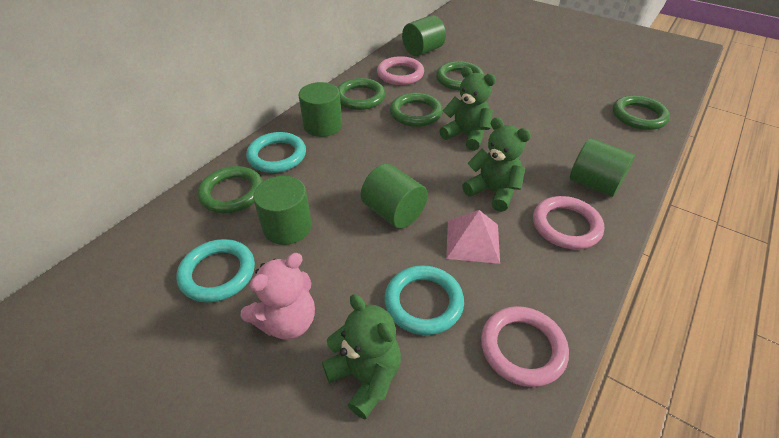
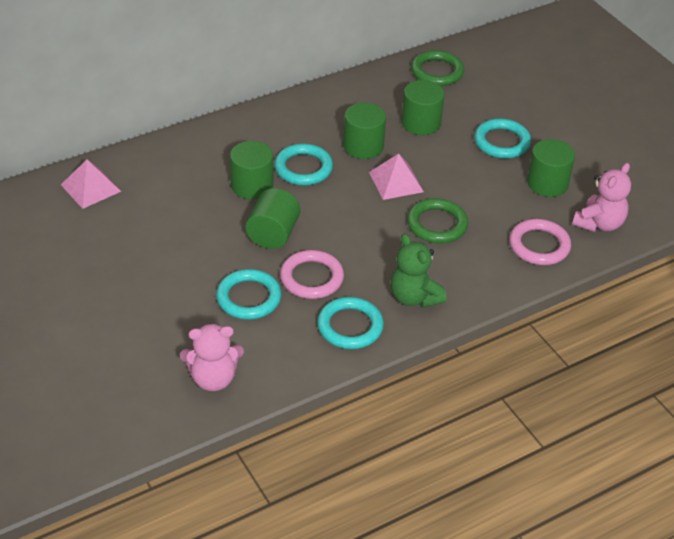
green ring: [198,166,263,213] [337,78,385,110] [390,93,443,127] [436,61,484,90] [613,95,670,130] = 5 -> [407,198,468,243] [411,50,464,86] = 2
green teddy bear: [322,294,401,419] [439,66,496,151] [462,117,531,212] = 3 -> [391,234,447,308] = 1
pink pyramid: [446,210,500,264] = 1 -> [61,159,121,209] [369,154,424,200] = 2
pink ring: [377,56,424,85] [481,306,569,387] [533,196,604,249] = 3 -> [280,250,344,299] [509,219,571,265] = 2
pink teddy bear: [241,253,315,340] = 1 -> [180,324,244,391] [572,163,631,232] = 2
turquoise ring: [176,239,255,303] [246,132,306,173] [384,265,464,335] = 3 -> [216,269,281,319] [274,144,333,185] [317,297,384,349] [474,118,531,159] = 4

